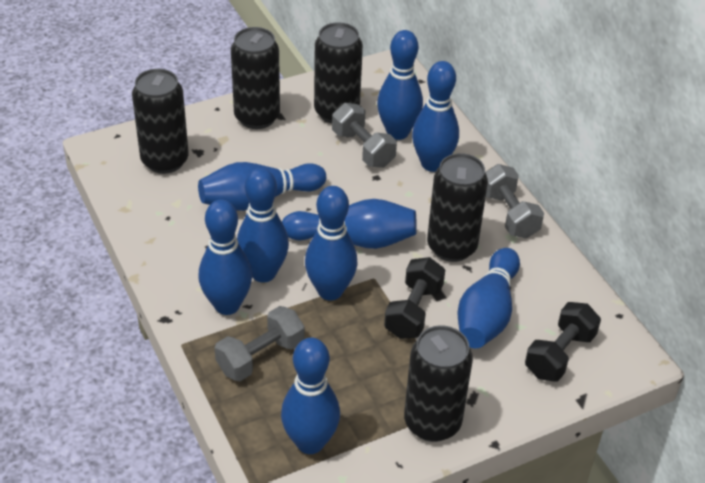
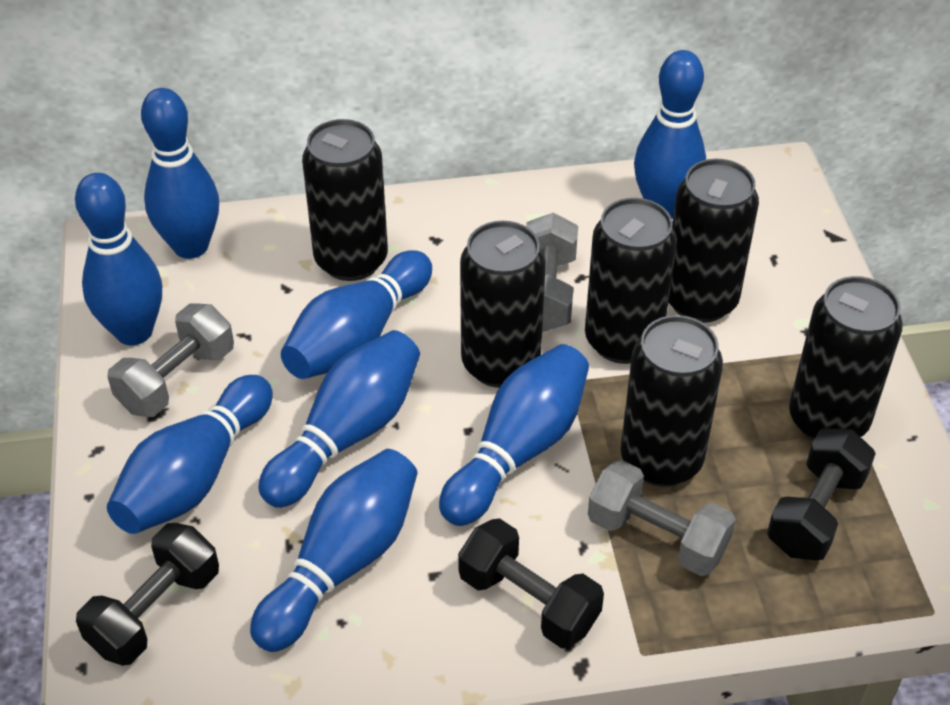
black can: [132,69,189,174] [231,27,280,129] [314,22,363,123] [404,325,473,442] [427,153,488,262] = 5 -> [302,119,388,281] [460,221,546,388] [585,198,677,364] [620,315,723,487] [668,159,759,323] [789,276,903,441] = 6
black dumbbell: [384,257,445,339] [525,302,601,381] = 2 -> [76,523,219,666] [458,518,604,648] [767,428,876,561] = 3
blue bowling pin: [198,162,326,211] [199,199,252,315] [237,168,289,283] [281,337,340,454] [282,199,417,249] [305,186,357,300] [377,30,423,140] [412,61,459,172] [457,248,520,348] = 9 -> [75,173,162,345] [107,375,273,534] [141,88,219,259] [250,449,418,652] [258,330,420,508] [281,250,432,379] [439,344,589,526] [634,50,706,219] = 8

